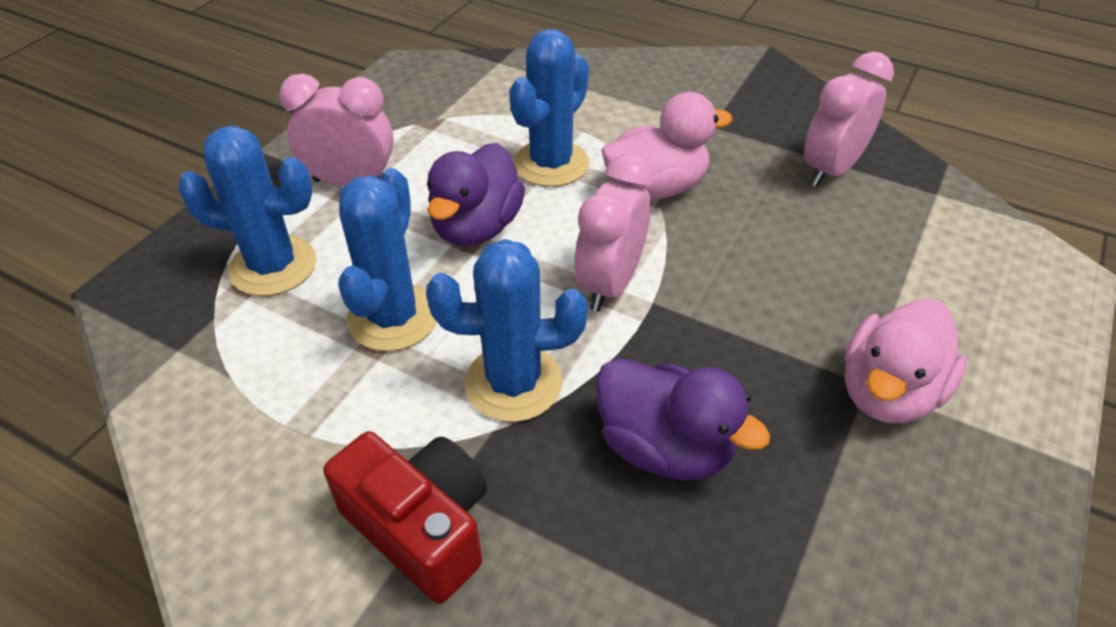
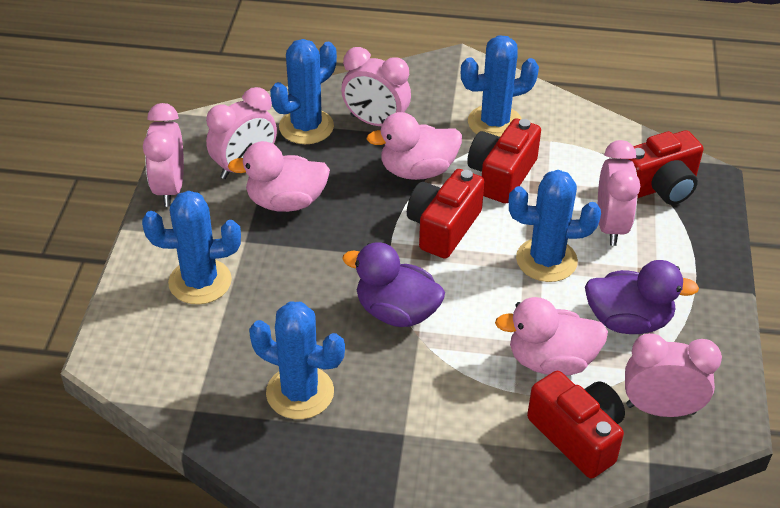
blue cactus: [178,126,317,296] [338,168,437,351] [426,239,588,422] [509,29,589,187] = 4 -> [142,191,241,304] [249,302,345,419] [270,39,337,144] [461,35,539,137] [509,170,601,282] = 5
pink clock: [279,73,394,186] [574,154,653,312] [804,52,894,187] = 3 -> [143,103,184,207] [206,87,277,179] [341,47,411,126] [598,140,640,246] [625,333,722,417] = 5
pink duck: [602,92,732,199] [845,298,967,423] = 2 -> [228,141,330,212] [366,112,462,180] [495,297,608,376] = 3
red camera: [323,431,487,604] = 1 -> [407,169,485,259] [467,118,541,203] [527,371,625,479] [629,130,703,205] = 4

